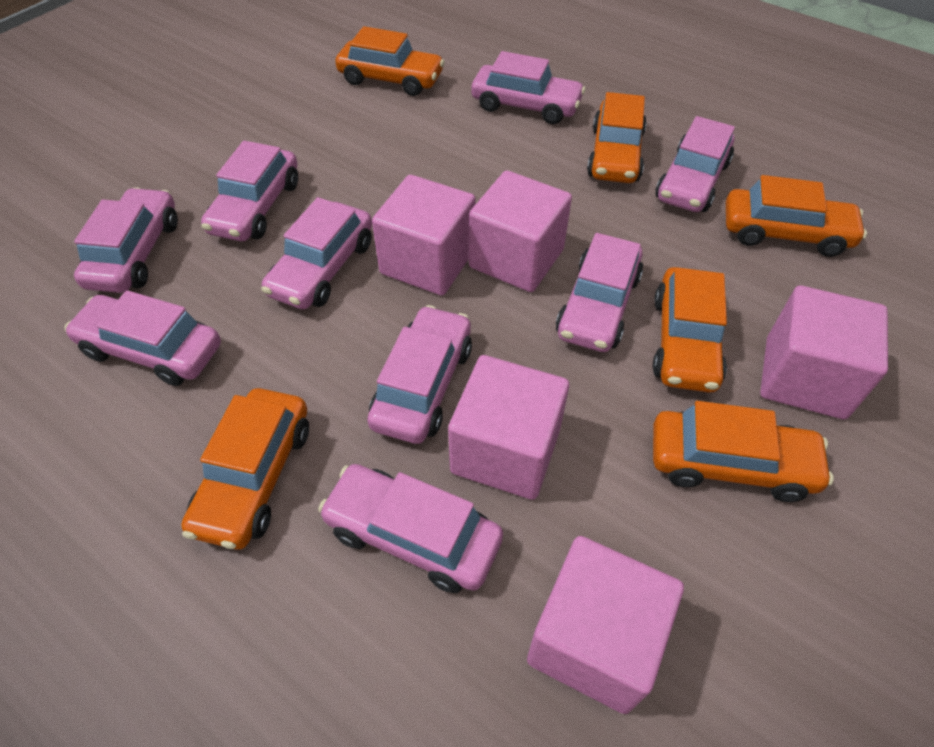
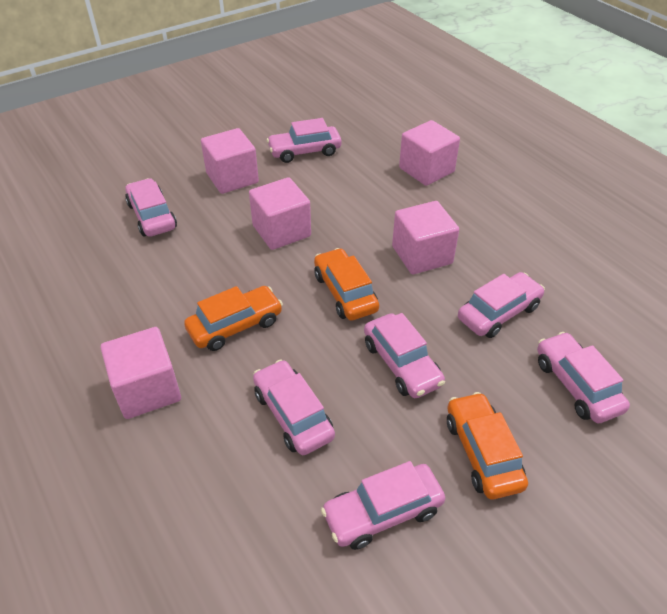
orange car: [181,388,309,549] [335,26,445,96] [587,92,647,183] [653,267,727,393] [653,401,834,502] [726,175,867,257] = 6 -> [184,286,283,351] [314,248,379,321] [447,392,528,500] = 3
pink car: [64,290,221,386] [74,187,178,293] [201,141,298,241] [261,197,372,309] [318,464,503,593] [367,305,472,444] [471,51,585,124] [556,233,643,352] [656,116,735,212] = 9 -> [125,178,177,237] [253,359,335,455] [267,118,341,163] [321,461,445,550] [364,313,445,398] [458,272,545,338] [537,332,630,423] = 7

